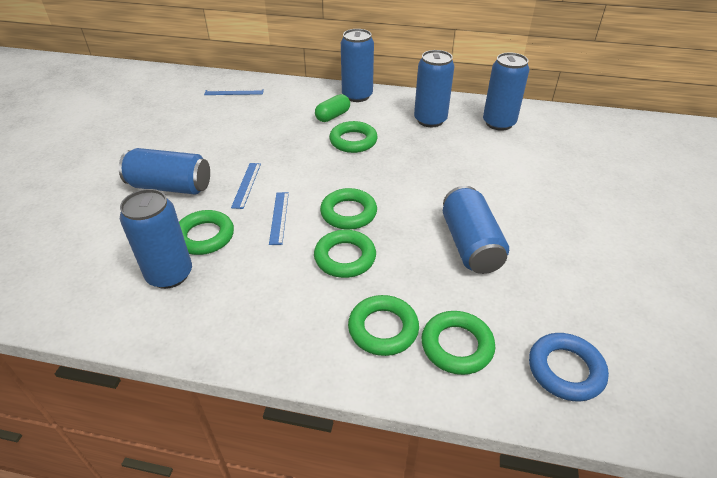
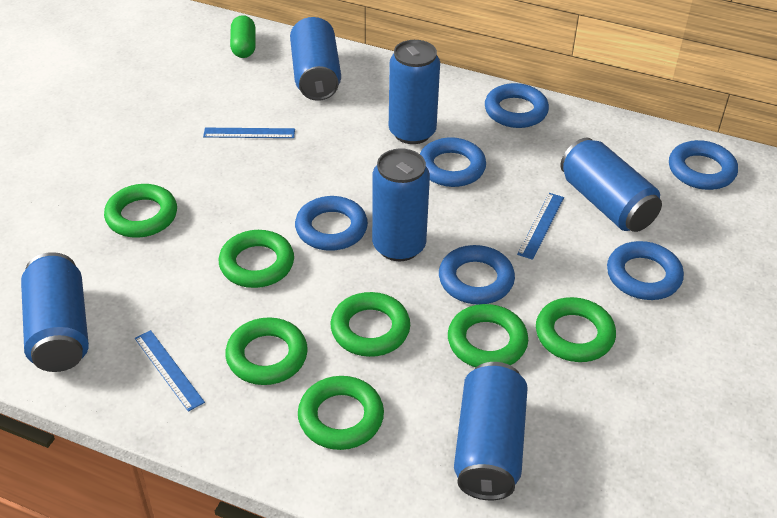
blue ring: [529,333,609,402] = 1 -> [295,196,368,251] [420,137,486,187] [439,245,515,304] [485,83,549,128] [607,241,684,300] [669,140,738,190] = 6
green ring: [179,210,234,255] [314,230,376,278] [320,188,377,230] [329,121,378,153] [348,295,419,356] [421,311,495,375] = 6 -> [104,184,177,238] [219,230,294,288] [225,317,308,385] [298,376,384,450] [331,292,410,357] [448,304,528,367] [536,297,616,362] = 7

